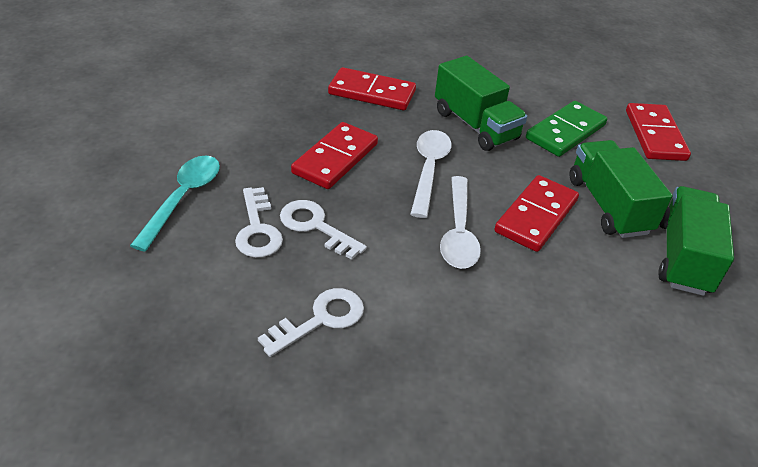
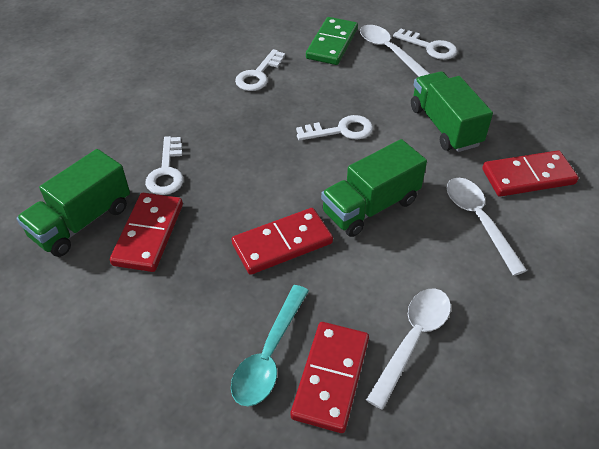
white key: [235,187,283,258] [258,288,364,357] [280,200,367,260] = 3 -> [145,136,184,195] [235,49,285,91] [296,115,373,141] [393,28,457,60] = 4
white spoon: [411,130,452,218] [440,176,481,269] = 2 -> [360,25,430,77] [366,289,451,410] [447,178,527,276] = 3

